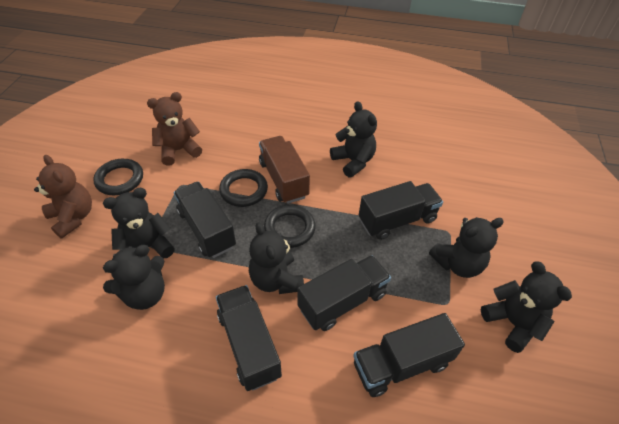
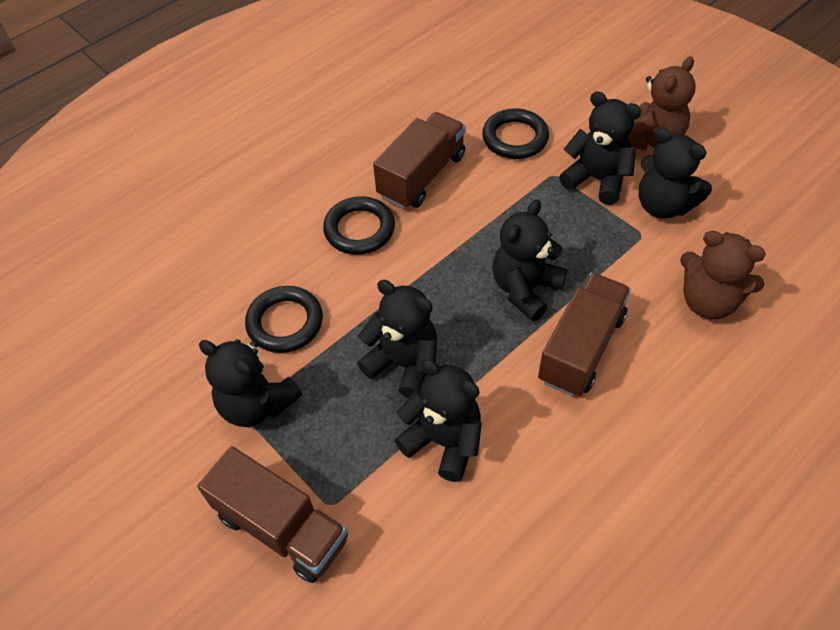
black truck: [174,182,236,258] [216,285,282,391] [297,255,391,331] [353,313,465,397] [359,181,443,240] = 5 -> none = 0
brown truck: [259,136,310,204] = 1 -> [197,446,348,583] [373,112,465,209] [538,272,631,397] = 3

